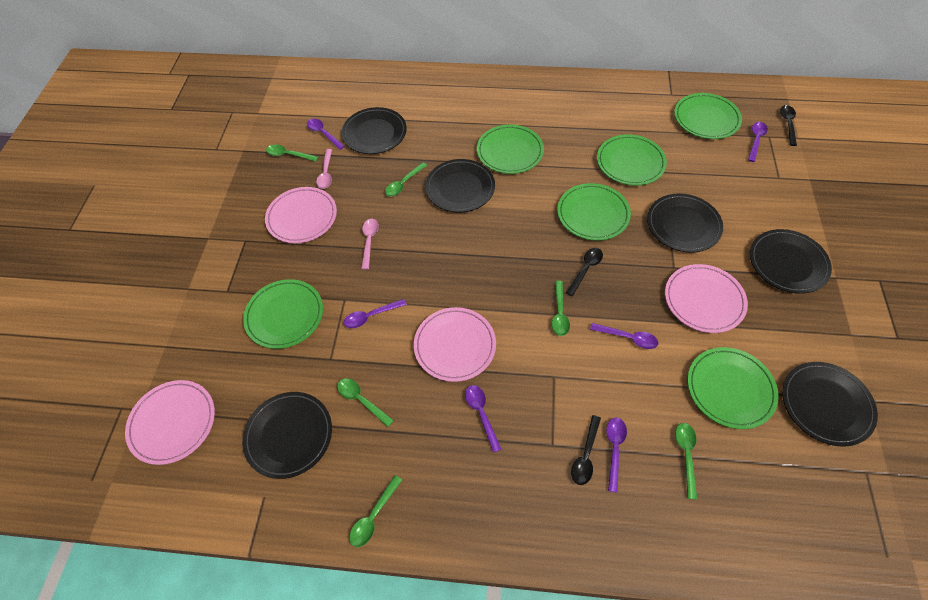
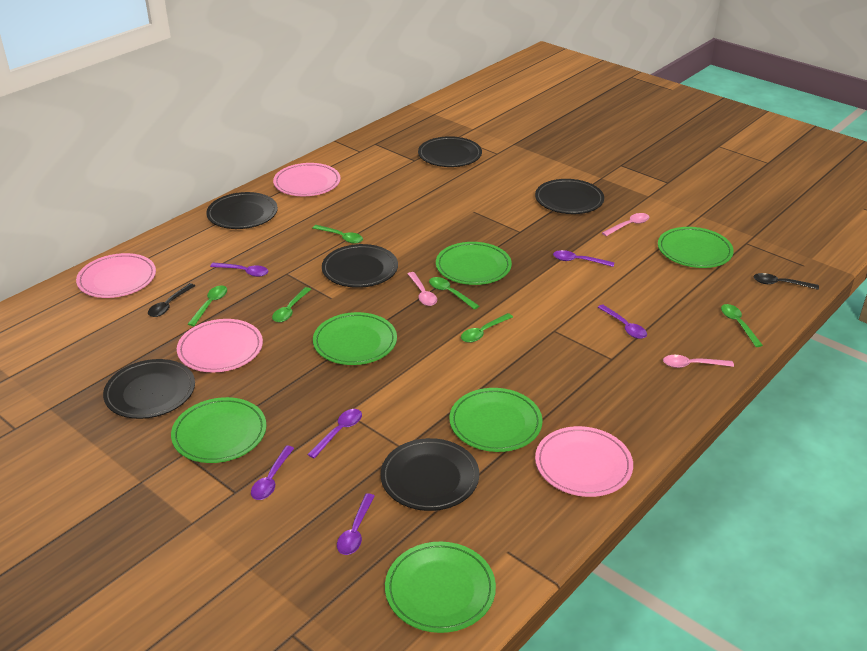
black spoon: [566,248,603,296] [571,415,601,485] [780,105,797,146] = 3 -> [148,283,195,317] [754,273,819,290] = 2
pink spoon: [316,149,332,189] [361,219,379,270] = 2 -> [408,272,437,306] [602,213,649,236] [663,355,734,368] = 3

